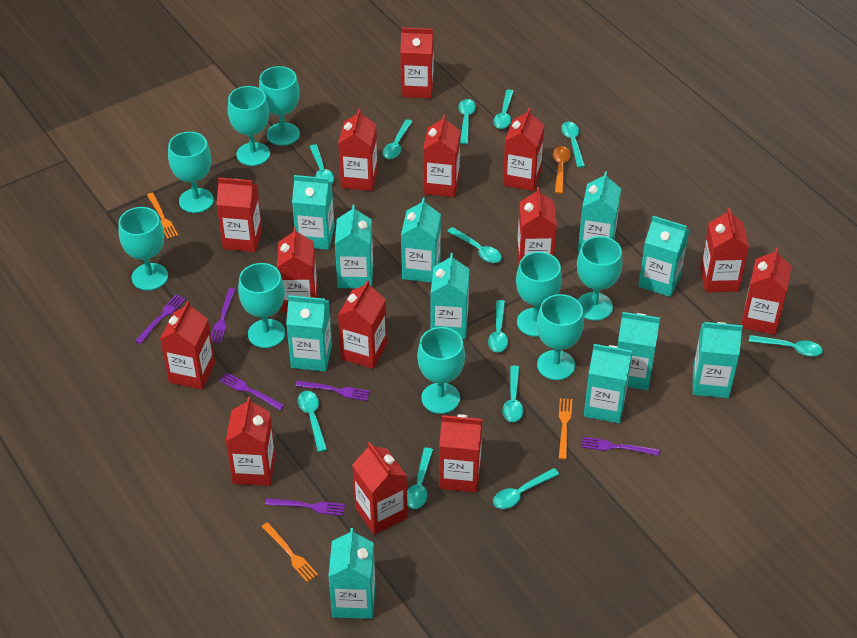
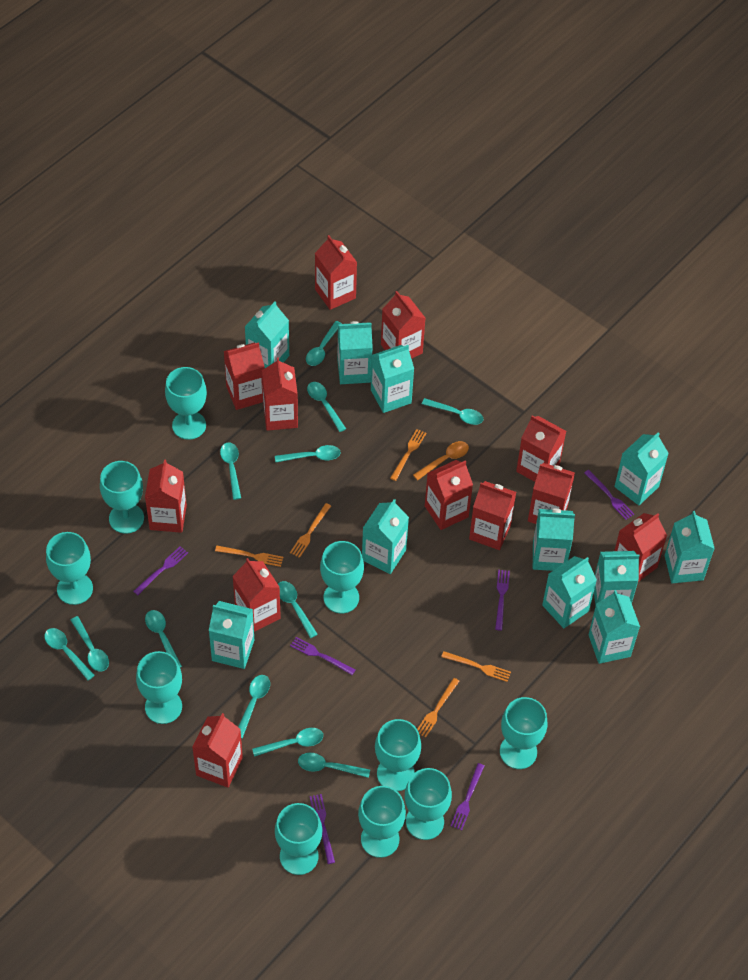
orange fork: [147,193,178,239] [262,522,318,582] [559,398,572,459] = 3 -> [215,546,283,567] [290,503,331,558] [390,429,426,481] [417,678,459,738] [441,651,511,682] = 5
red carton: [160,301,215,390] [216,177,262,252] [226,397,275,486] [277,227,317,312] [338,108,378,191] [338,280,387,369] [352,442,407,535] [400,27,434,98] [423,114,460,197] [439,414,483,492] [503,108,545,191] [517,187,557,264] [700,208,749,292] [741,248,791,335] = 14 -> [145,459,187,533] [192,713,243,788] [224,342,265,410] [232,558,281,632] [262,357,298,431] [315,235,357,310] [381,291,425,359] [425,460,473,530] [469,481,516,550] [516,415,566,482] [528,463,575,524] [614,513,667,582] = 12
turquoise goblet: [118,207,168,290] [168,132,214,213] [228,86,270,166] [238,263,285,348] [259,66,300,146] [417,327,465,414] [516,252,562,337] [537,294,584,380] [577,236,623,321] = 9 -> [46,532,93,605] [100,461,144,533] [136,651,182,724] [165,367,207,440] [275,803,322,875] [320,541,364,613] [358,786,406,858] [375,719,421,791] [405,768,452,840] [500,697,548,769] = 10

